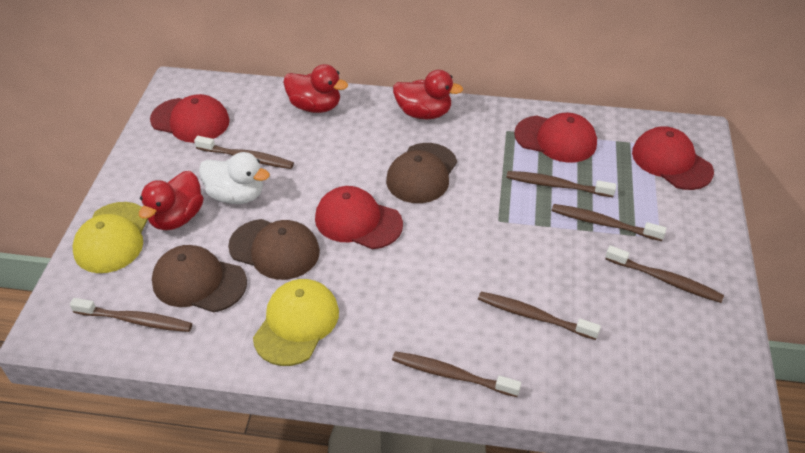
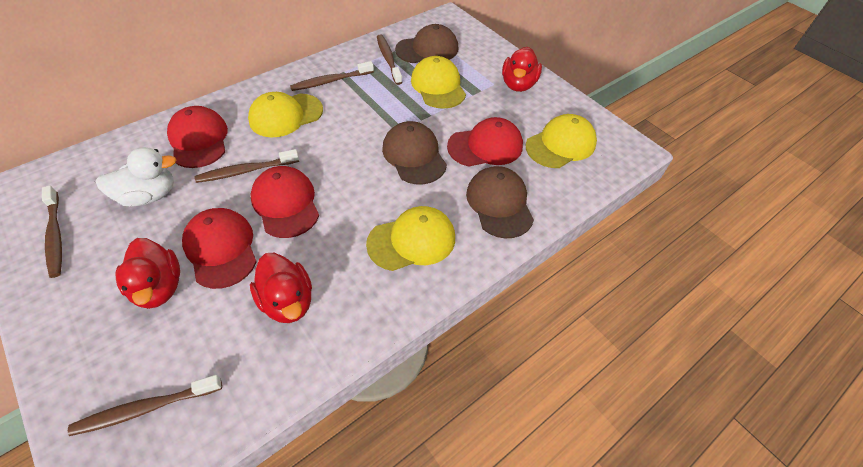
brown toothbrush: [70,298,192,332] [194,136,294,169] [392,351,521,397] [478,292,601,340] [506,171,616,197] [552,204,666,241] [605,246,724,303] = 7 -> [42,185,62,278] [68,375,222,436] [194,149,299,183] [290,61,374,91] [377,34,402,85] = 5
yellow cap: [73,202,148,273] [253,279,339,366] = 2 -> [248,92,323,137] [366,206,455,271] [411,56,466,109] [526,114,597,168] = 4

